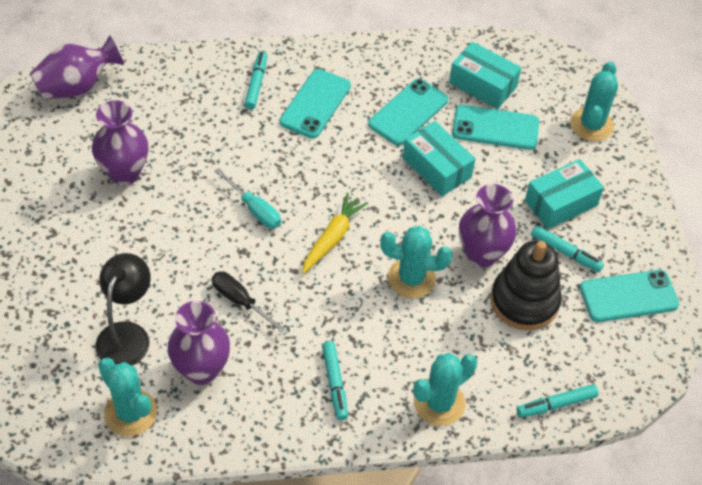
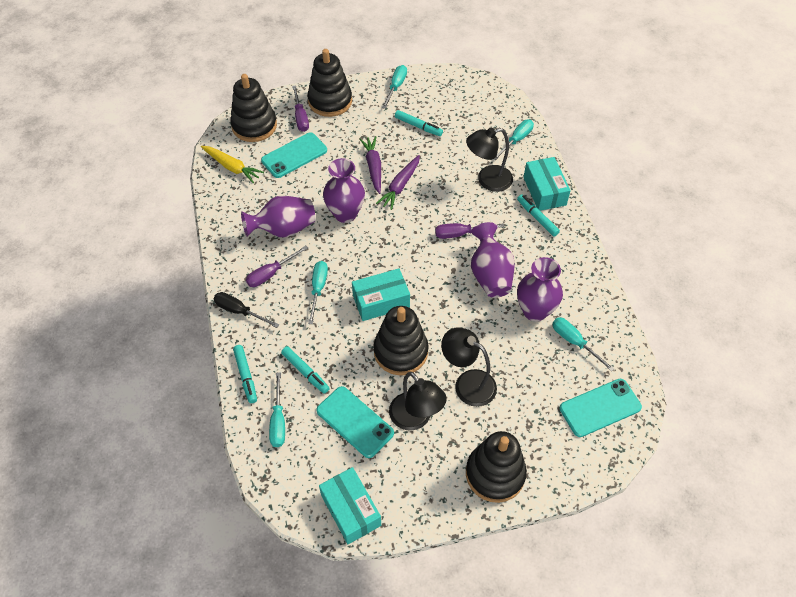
black lamp: [96,253,151,365] = 1 -> [389,372,447,430] [441,327,497,407] [466,128,513,192] = 3
black stacking toy: [490,241,562,330] = 1 -> [230,74,277,142] [307,49,352,117] [373,306,429,375] [466,431,527,503] = 4
purple carrot: none = 0 -> [360,136,381,194] [376,155,420,210] = 2
purple screwdriver: none = 0 -> [246,246,308,287] [292,86,309,132] [435,223,505,239] = 3
turquoise cactus: [98,358,157,436] [380,226,452,298] [413,353,477,426] [570,62,618,141] = 4 -> none = 0
turquoise phone: [279,69,351,139] [368,79,448,145] [452,105,539,150] [580,270,679,322] = 4 -> [261,132,327,178] [316,386,394,458] [560,379,642,437] = 3
turquoise screwdriver: [214,168,281,229] = 1 -> [269,372,285,447] [308,261,328,324] [382,65,407,109] [494,120,534,160] [552,317,615,372] = 5

